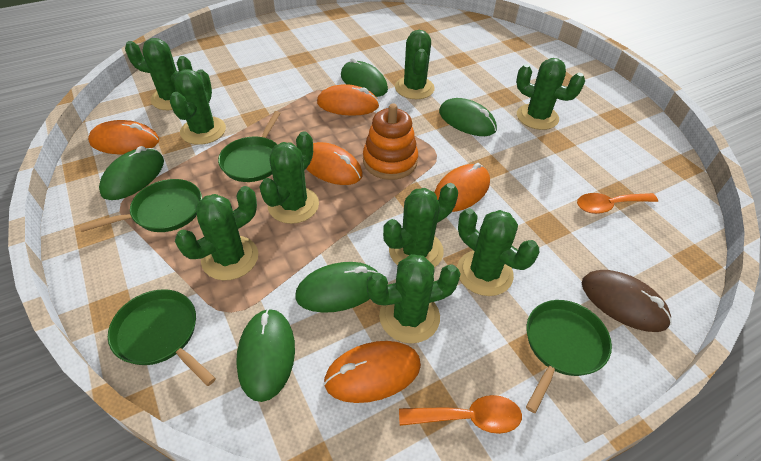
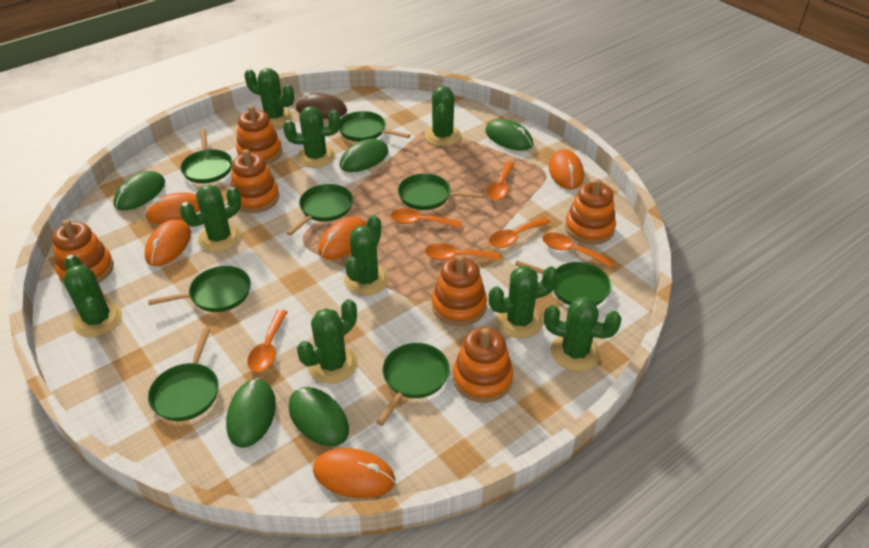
green pan: [80,179,202,232] [108,289,216,386] [218,111,280,182] [526,300,612,413] = 4 -> [148,266,251,312] [148,328,219,421] [180,129,232,183] [287,184,353,235] [339,111,410,142] [376,343,449,426] [398,174,484,210] [515,260,611,305] = 8
orange spoon: [399,395,522,434] [577,193,658,214] = 2 -> [247,310,287,372] [390,208,462,228] [425,243,501,261] [486,161,515,200] [489,217,551,248] [542,232,615,268] = 6
orange stacking toy: [363,104,418,180] = 1 -> [52,220,114,284] [231,149,279,213] [236,105,282,165] [432,255,487,326] [453,328,513,403] [565,179,616,245] = 6

